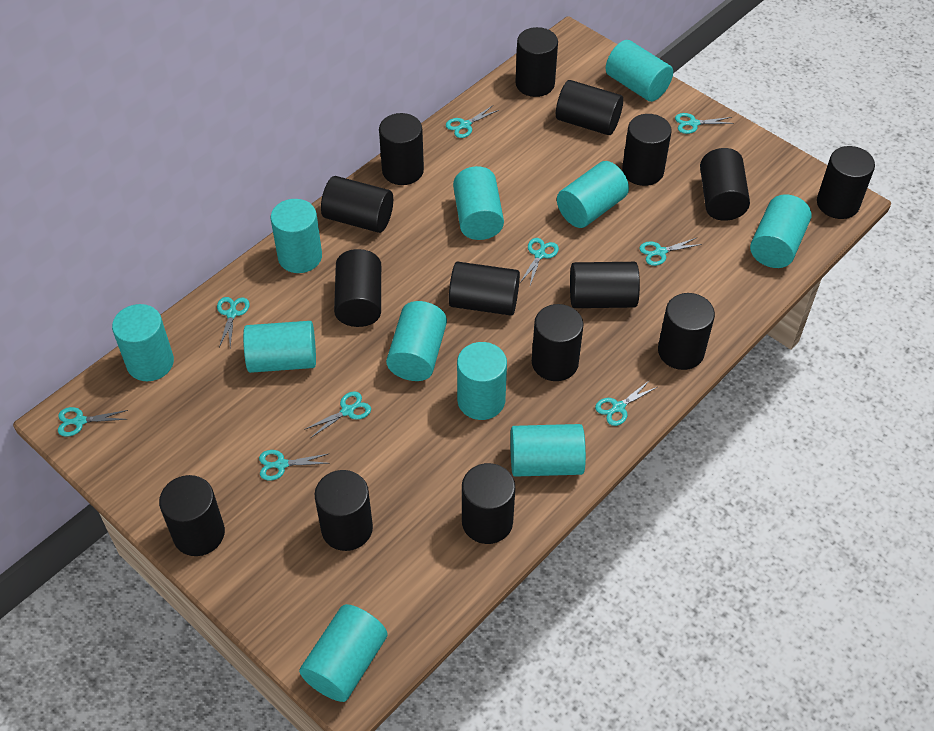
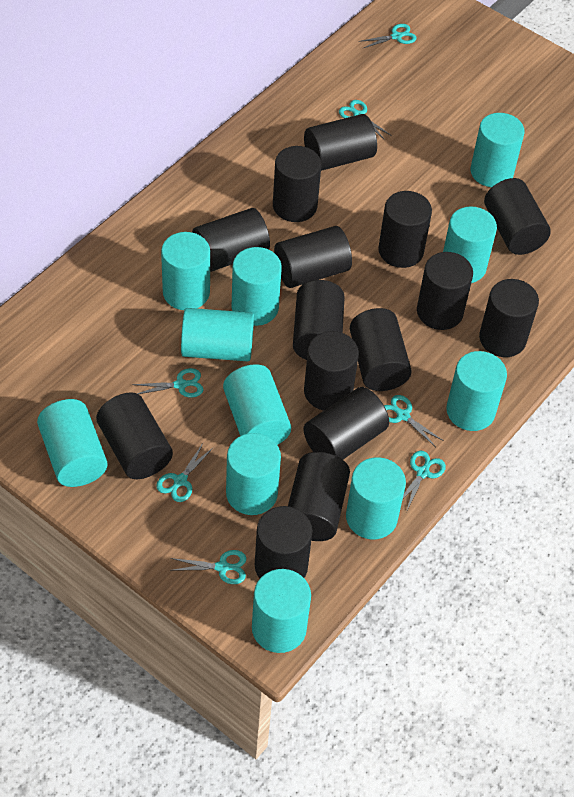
turquoise scissors: [58,407,128,437] [217,297,250,348] [259,450,330,481] [304,391,371,438] [446,106,499,138] [520,238,559,285] [595,380,657,426] [639,237,702,266] [675,113,734,134] = 9 -> [132,368,204,398] [156,443,213,502] [170,550,246,584] [339,100,392,140] [359,24,416,48] [384,395,444,447] [403,451,446,510] = 7

